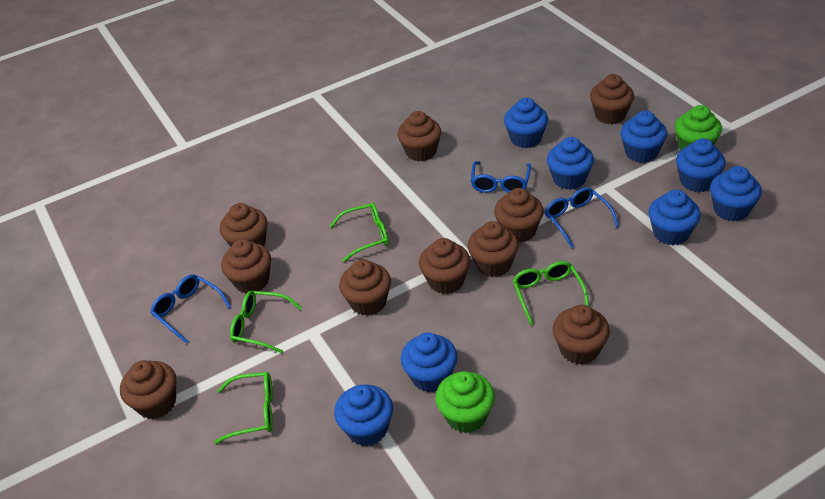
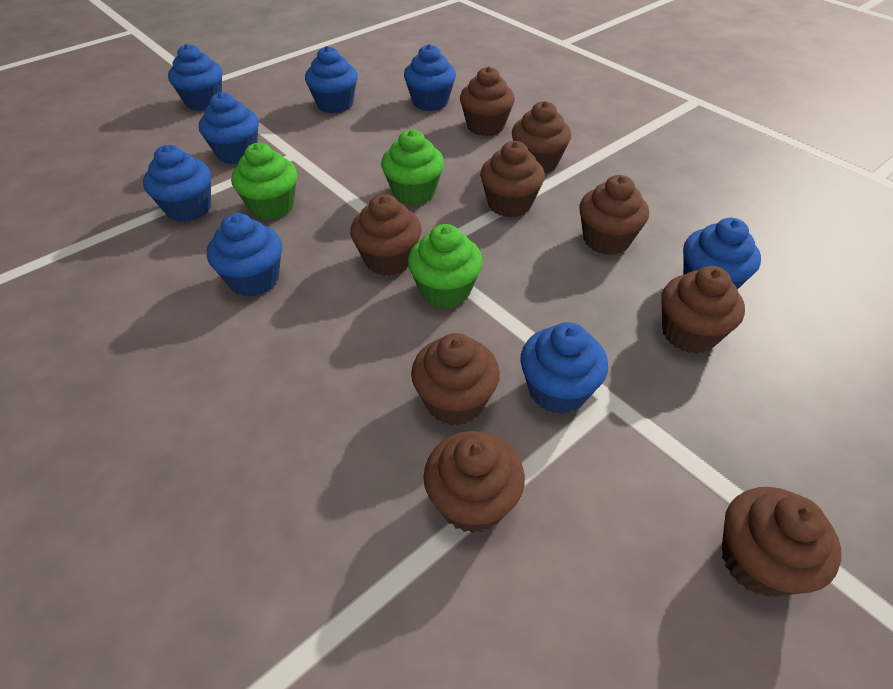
blue glasses: [150,274,231,343] [471,161,531,193] [545,187,619,248] = 3 -> none = 0
brown cupcake: [120,360,176,419] [220,203,267,247] [221,239,271,294] [339,259,391,316] [397,111,441,162] [419,238,470,294] [468,221,519,277] [494,188,544,242] [552,305,610,364] [590,74,634,124] = 10 -> [350,194,421,276] [411,333,500,425] [424,431,525,533] [460,66,515,136] [480,141,545,218] [512,101,571,173] [579,175,649,255] [661,266,745,354] [722,487,841,597] = 9
green cupcake: [435,371,495,433] [675,105,722,151] = 2 -> [231,143,297,220] [381,129,444,205] [408,224,483,308] = 3
green glasses: [214,372,273,444] [230,290,302,353] [330,203,389,262] [513,261,589,325] = 4 -> none = 0

